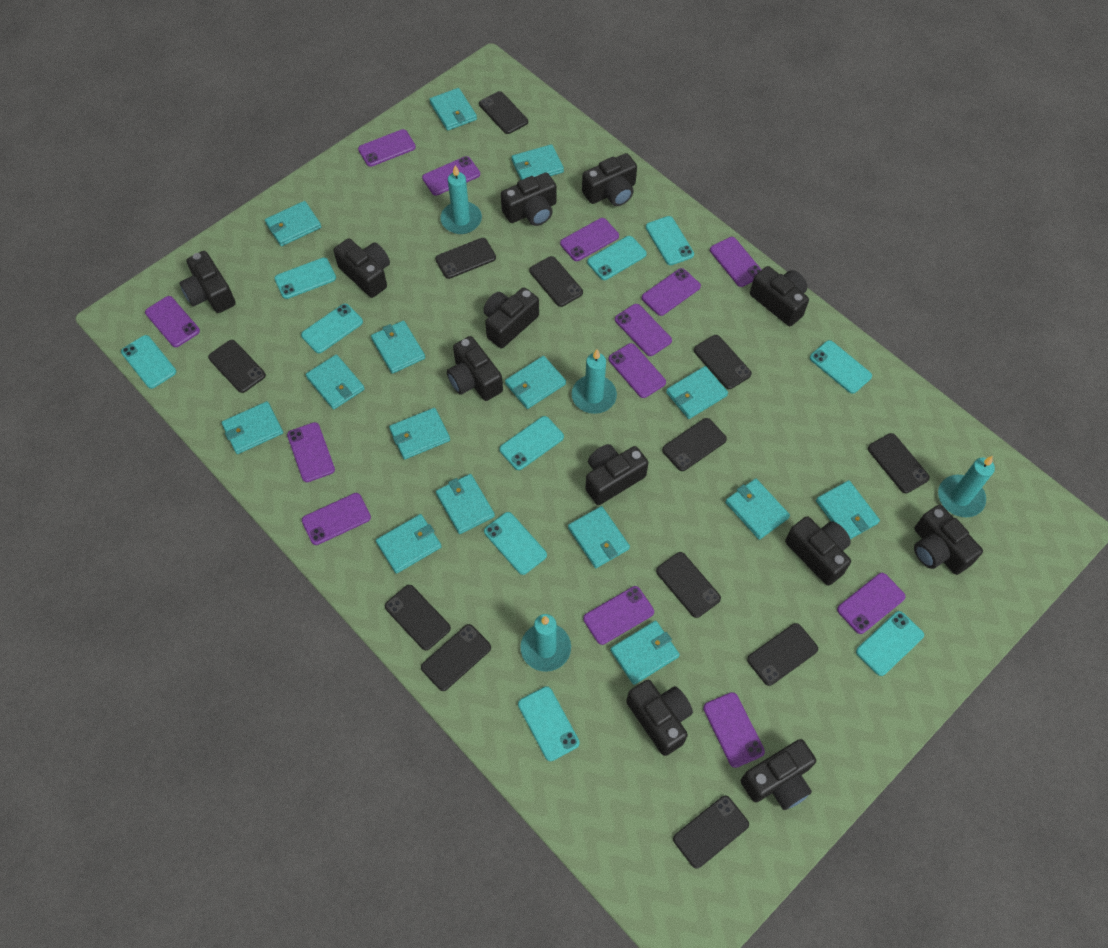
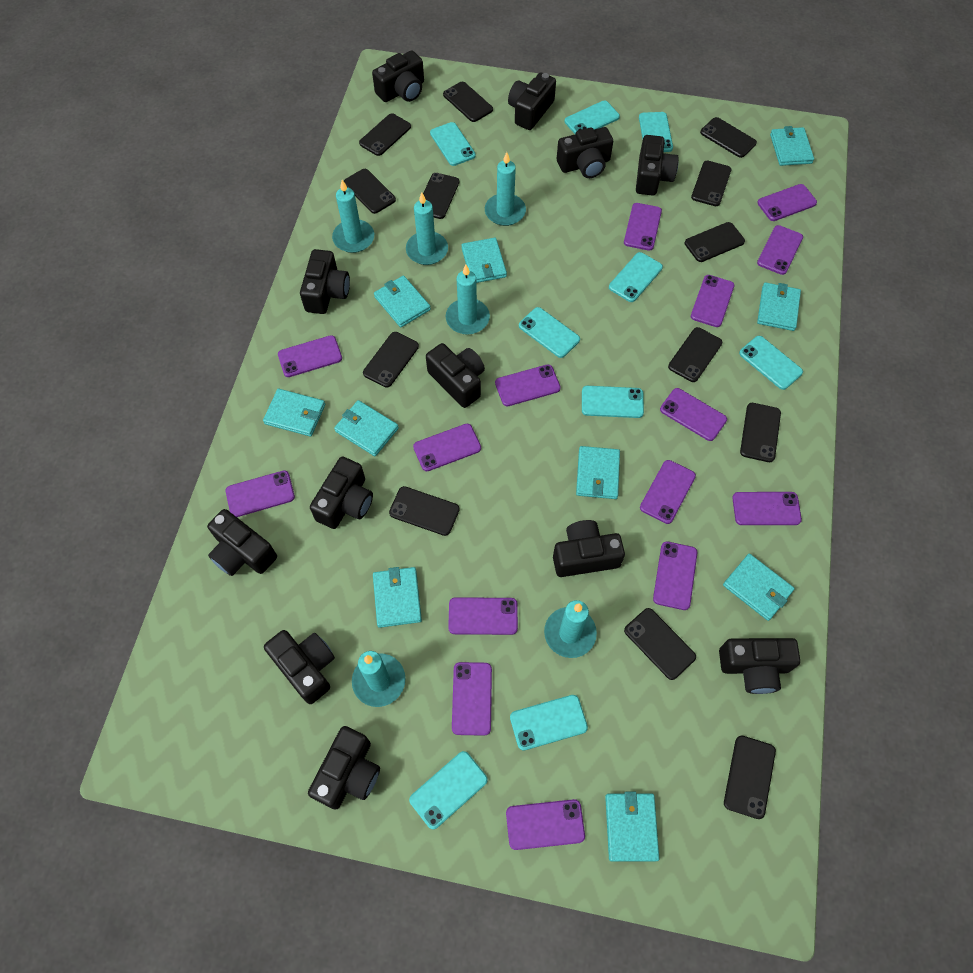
black phone: [208,340,266,393] [385,585,451,650] [421,624,491,691] [435,238,496,279] [479,91,528,134] [529,256,583,307] [656,552,721,618] [662,418,727,471] [673,796,749,869] [694,335,752,389] [747,623,818,686] [868,433,930,493] = 12 -> [344,169,396,214] [359,113,411,156] [363,332,419,387] [389,486,460,536] [423,173,459,219] [443,82,493,122] [624,608,696,680] [668,327,723,382] [685,222,745,262] [691,161,731,206] [700,117,757,158] [724,735,776,819] [740,403,781,462] = 13
purple phone: [145,296,200,347] [287,422,335,482] [302,493,371,545] [358,129,416,167] [422,156,480,196] [560,218,619,261] [583,586,654,645] [609,343,666,398] [615,304,672,356] [642,268,701,316] [703,692,765,768] [710,237,762,287] [837,573,906,634] = 13 -> [226,470,295,517] [278,335,342,377] [413,424,481,471] [448,597,518,635] [452,662,492,736] [495,365,561,406] [506,799,585,850] [624,203,662,251] [640,460,696,524] [653,541,697,610] [660,388,727,441] [691,275,735,327] [732,492,802,525] [757,184,817,221] [757,225,803,275] = 15
turquoise candle: [440,165,482,234] [520,614,571,672] [571,349,617,414] [938,456,995,517] = 4 -> [332,180,374,253] [352,651,406,707] [406,192,448,265] [446,265,490,335] [485,152,526,226] [544,600,597,658] = 6
turquoise phone: [121,335,176,389] [274,258,336,299] [301,304,363,353] [484,512,547,575] [499,416,564,470] [518,686,580,761] [587,236,647,280] [646,216,694,265] [810,340,872,394] [856,611,924,676] = 10 -> [409,751,488,829] [430,122,476,166] [510,695,588,751] [519,307,580,358] [565,101,620,134] [582,386,644,418] [609,252,663,302] [639,112,673,152] [739,336,803,390] = 9
turquoise wallet: [221,401,283,454] [265,201,321,246] [306,354,365,410] [371,320,425,374] [376,514,442,574] [389,408,450,460] [429,88,477,131] [436,474,495,534] [505,356,566,409] [511,144,564,180] [568,506,630,568] [610,620,680,685] [666,366,728,419] [725,478,790,540] [816,480,880,539] = 15 -> [263,389,325,437] [334,400,399,456] [373,567,422,628] [374,275,431,327] [461,238,507,283] [576,446,620,499] [605,792,659,861] [723,554,795,621] [757,282,801,331] [770,126,814,166] = 10

